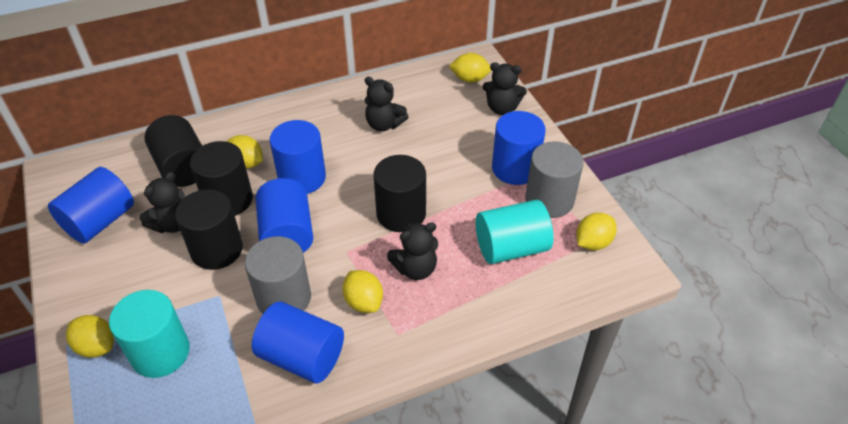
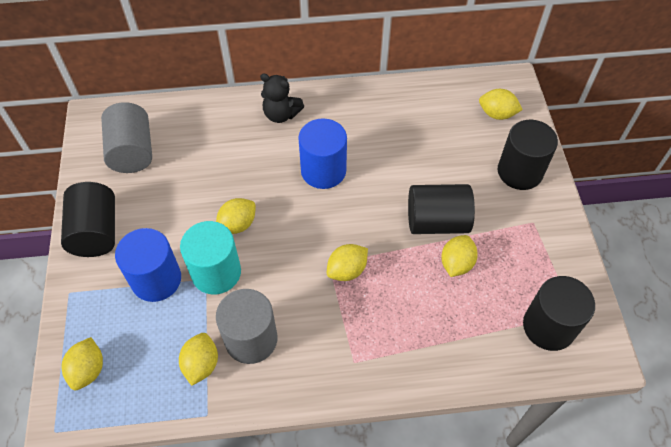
black teddy bear: [140,172,185,233] [364,77,408,131] [387,223,438,280] [482,62,527,115] = 4 -> [260,73,304,123] = 1
blue cylinder: [48,167,134,244] [252,302,344,383] [256,178,313,253] [270,120,326,194] [492,111,546,185] = 5 -> [115,228,181,302] [298,118,347,189] = 2
turquoise cylinder: [109,290,190,378] [476,199,554,264] = 2 -> [180,221,241,294] = 1
yellow lemon: [66,315,114,358] [226,135,263,169] [343,270,383,313] [449,53,491,83] [576,213,617,251] = 5 -> [61,337,103,390] [179,333,218,386] [216,198,256,234] [327,244,368,281] [441,235,478,277] [479,89,523,120] = 6

